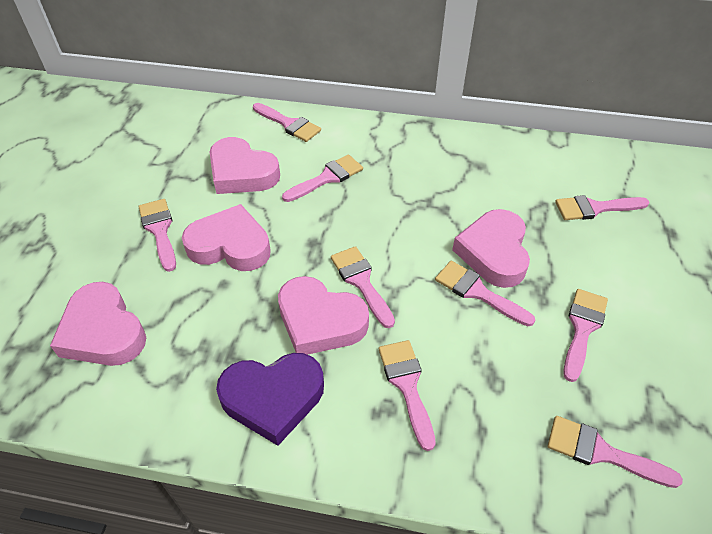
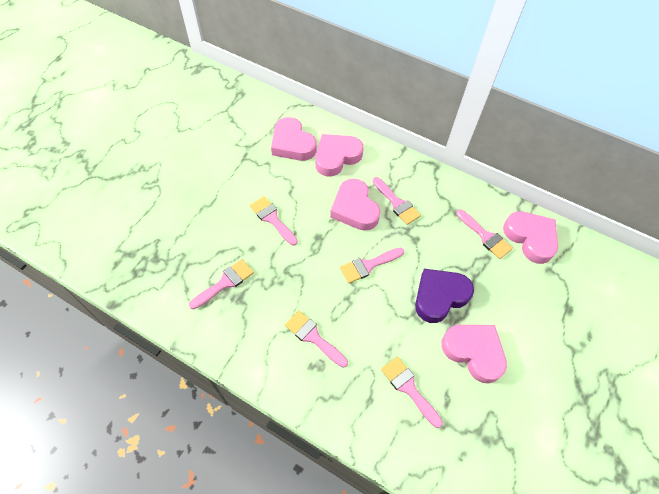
pink brush: [139,199,176,272] [253,103,321,142] [282,154,363,202] [331,246,395,328] [379,340,436,451] [435,261,535,326] [548,416,683,488] [555,195,649,220] [563,289,608,382] = 9 -> [189,259,254,309] [250,196,298,246] [285,310,348,368] [340,247,404,283] [373,177,421,225] [381,356,443,428] [456,209,513,259] = 7

